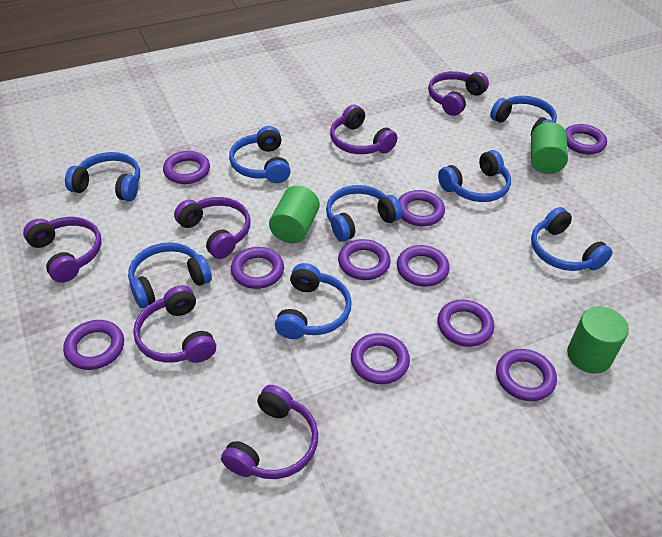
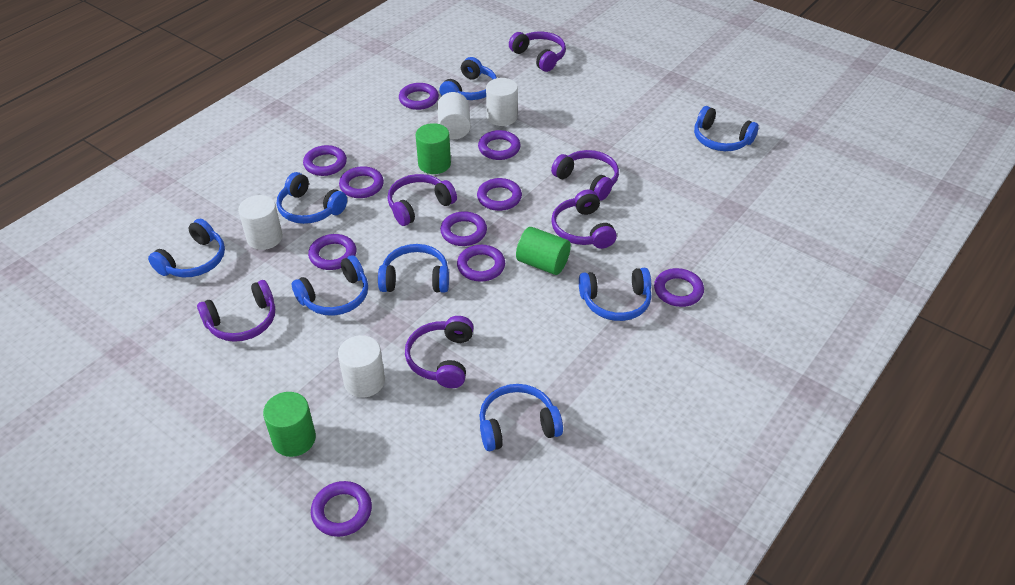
white cylinder: none = 0 -> [238,195,283,250] [338,335,385,397] [437,92,471,139] [486,78,518,126] = 4

